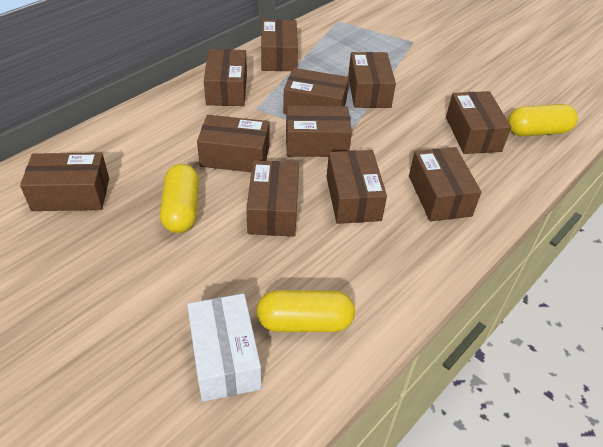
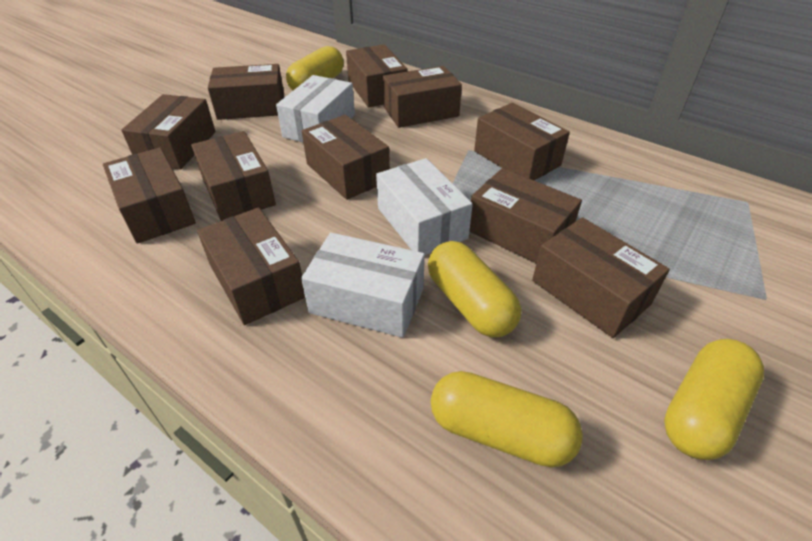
white box: [187,294,261,402] = 1 -> [276,75,355,142] [301,233,425,338] [376,158,473,255] = 3
yellow capsule: [160,164,199,233] [257,290,355,332] [508,104,578,136] = 3 -> [286,46,344,90] [428,241,521,337] [431,371,583,467] [664,339,764,460] = 4

